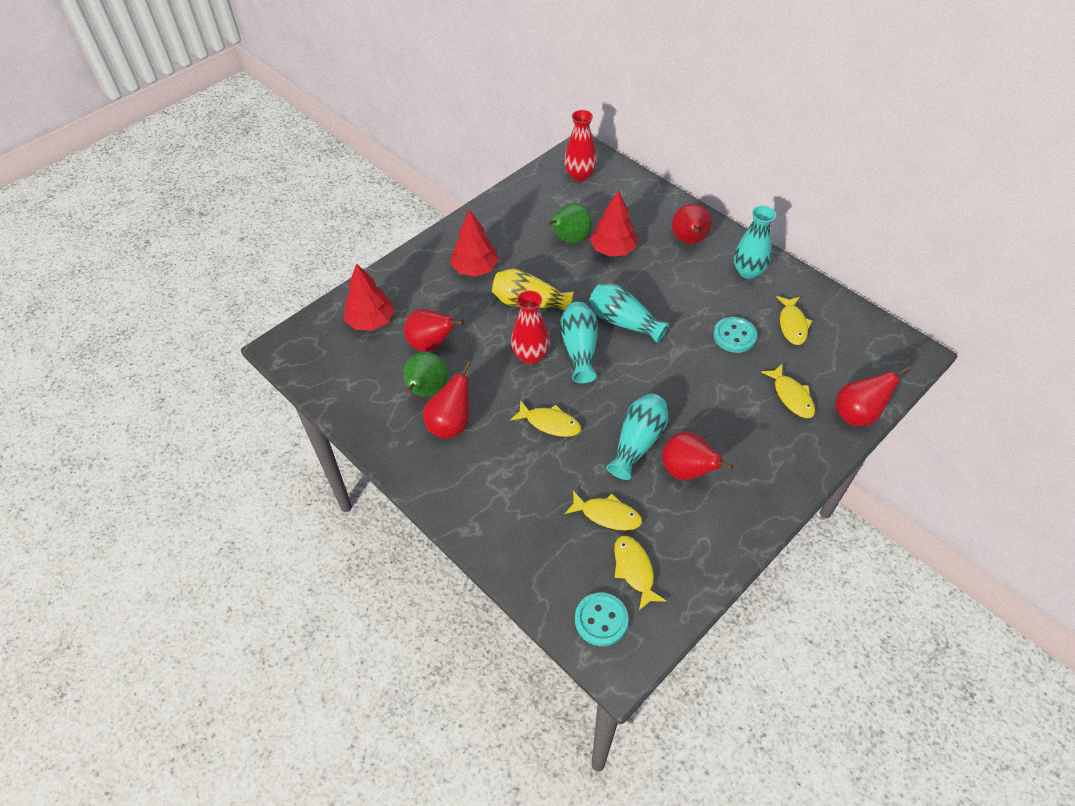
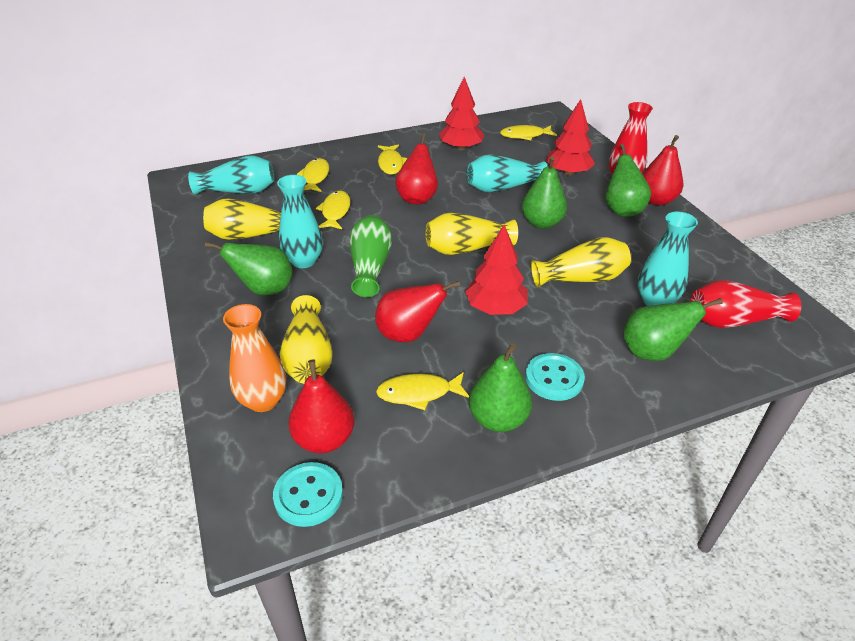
green pear: [403,352,448,397] [547,203,592,243] = 2 -> [205,242,293,296] [469,343,532,432] [522,156,567,229] [605,144,651,217] [623,298,723,361] = 5
green vase: none = 0 -> [350,215,392,297] = 1
orange vase: none = 0 -> [223,304,286,412] = 1
red pear: [404,309,464,352] [423,361,471,439] [662,432,734,480] [672,204,712,244] [835,365,911,426] = 5 -> [288,359,355,453] [375,281,461,342] [395,134,438,204] [643,135,683,206] = 4
yellow vase: [492,269,574,311] = 1 -> [203,198,281,240] [280,295,333,384] [426,213,518,255] [531,237,631,287] = 4

